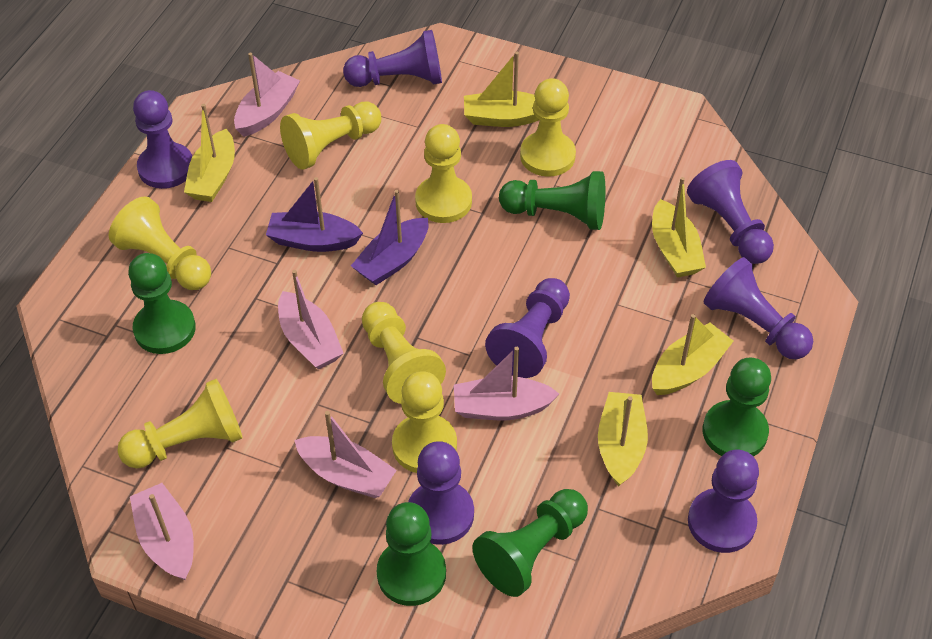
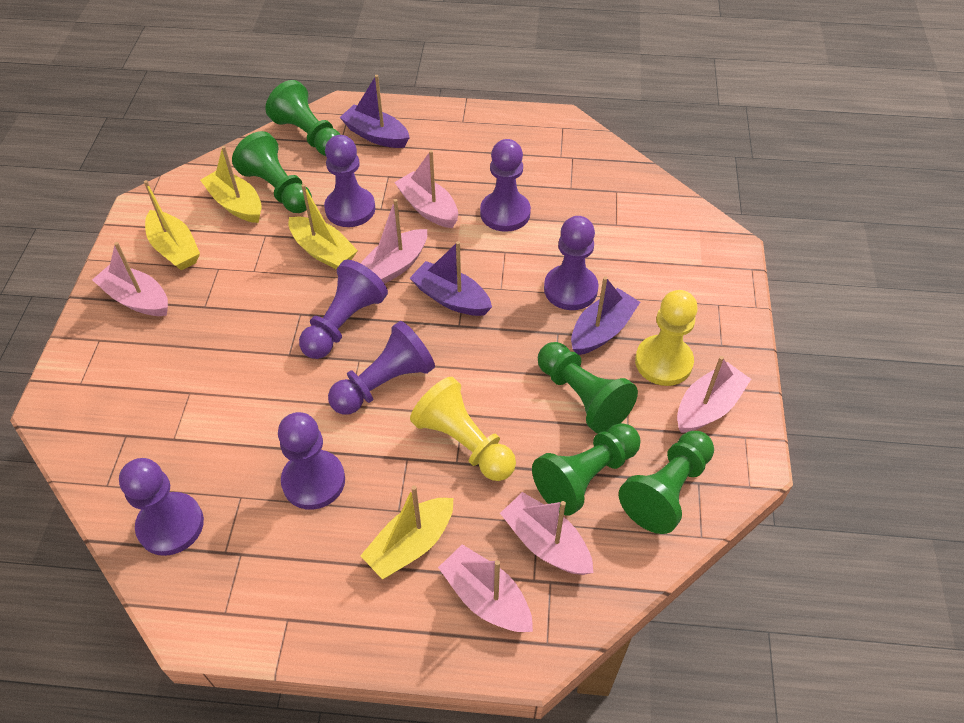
pink boat: [130,483,194,580] [234,53,300,137] [278,270,344,370] [294,411,397,498] [454,347,559,420] = 5 -> [92,242,168,316] [360,199,427,284] [394,150,458,228] [438,544,533,632] [500,492,593,575] [677,356,751,433] = 6
purple boat: [266,177,363,252] [351,190,428,285] = 2 -> [340,75,410,148] [410,241,492,316] [571,276,640,355] = 3
yellow boat: [184,104,235,202] [464,52,540,127] [598,392,648,487] [652,177,706,277] [652,314,734,395] = 5 -> [144,180,200,270] [200,146,262,223] [288,184,358,270] [360,485,453,579] = 4
yellow pawn: [109,197,211,290] [117,379,243,469] [280,102,381,170] [362,302,446,404] [392,371,457,473] [415,124,472,223] [520,78,576,177] = 7 -> [410,377,516,481] [635,290,698,386] = 2

